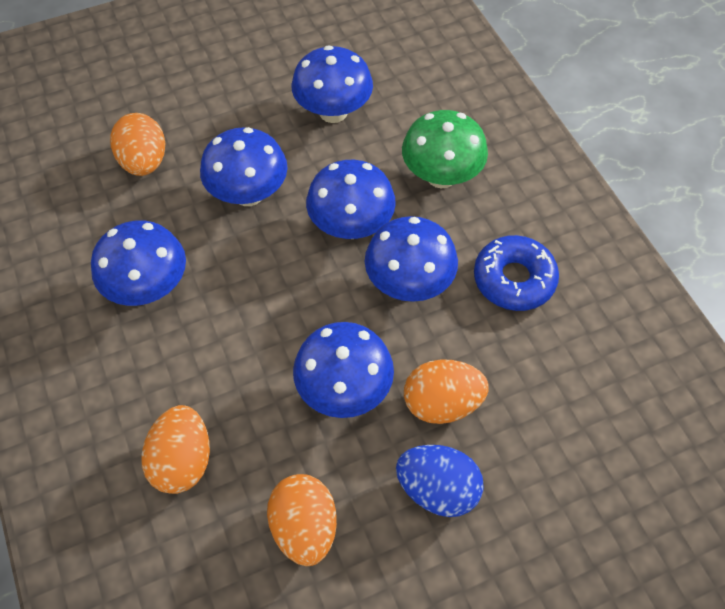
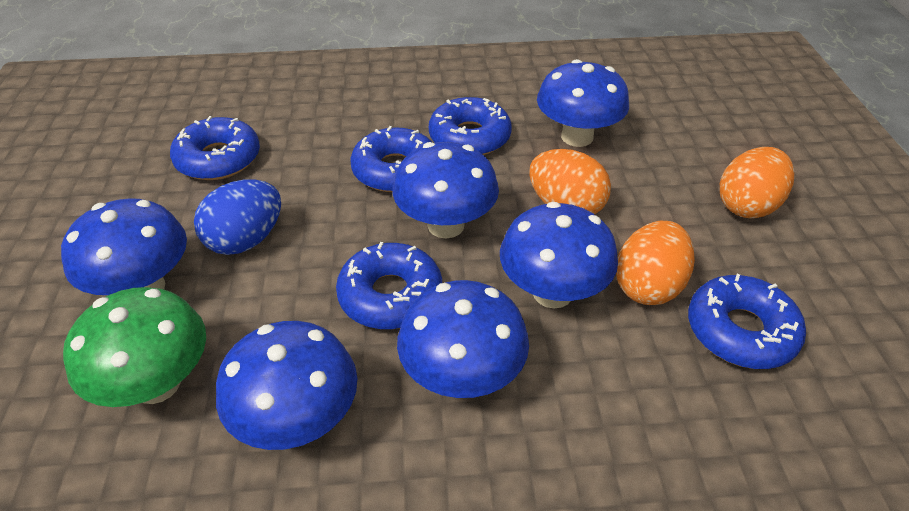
blue donut: [474,235,559,311] = 1 -> [170,116,260,180] [336,242,442,329] [350,126,433,192] [429,97,512,155] [688,274,806,369] = 5
orange egg: [110,113,165,176] [141,405,210,494] [267,474,337,566] [404,359,489,424] = 4 -> [529,149,611,214] [616,221,695,305] [720,147,794,219] = 3

